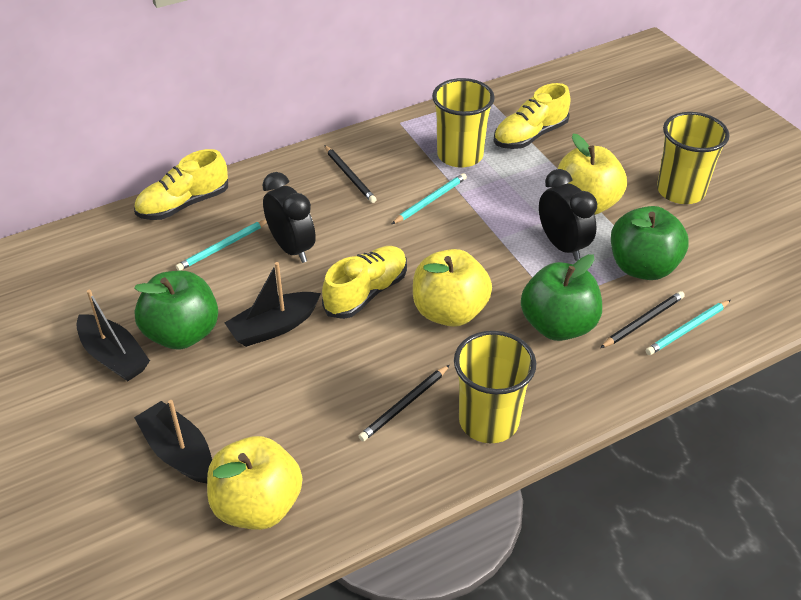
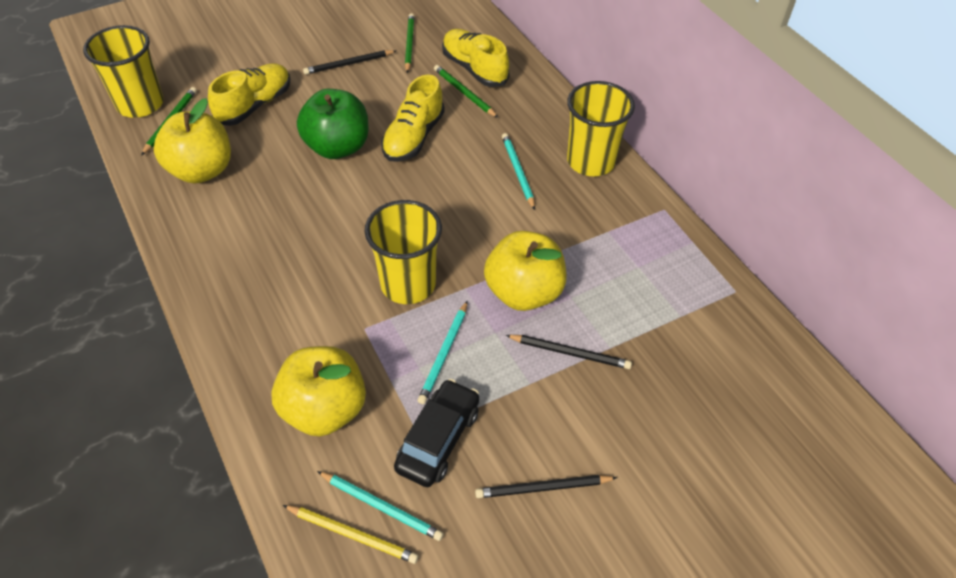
black boat: [76,290,150,381] [134,400,212,483] [225,262,321,347] = 3 -> none = 0
black car: none = 0 -> [394,379,479,487] = 1
black clock: [262,172,316,263] [539,169,597,261] = 2 -> none = 0
green apple: [134,271,218,350] [521,254,602,341] [611,206,689,280] = 3 -> [297,89,369,159] = 1
green pencil: none = 0 -> [141,87,197,156] [405,13,414,73] [434,65,498,118] = 3
yellow pencil: none = 0 -> [283,505,418,564] = 1

